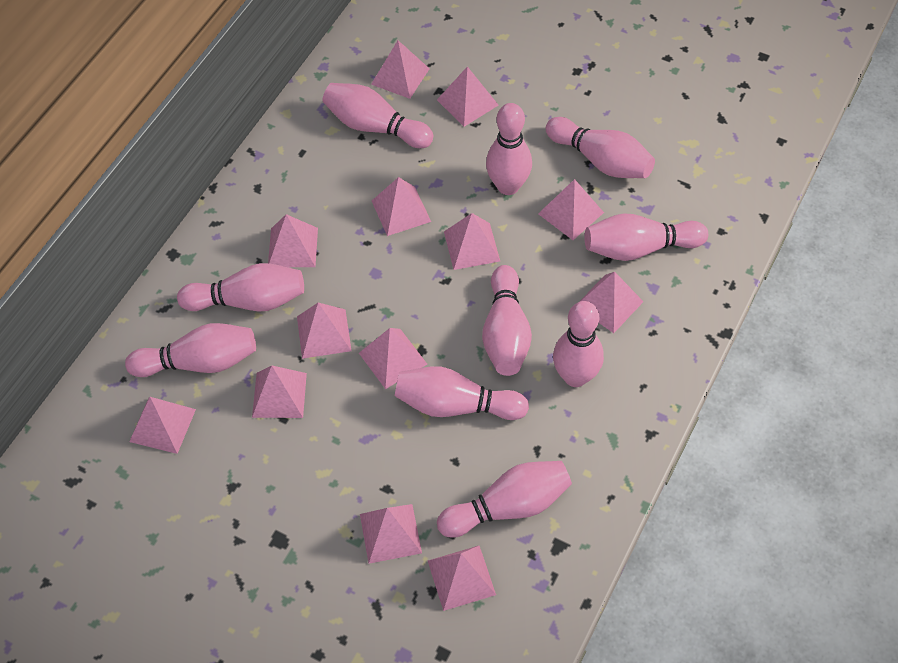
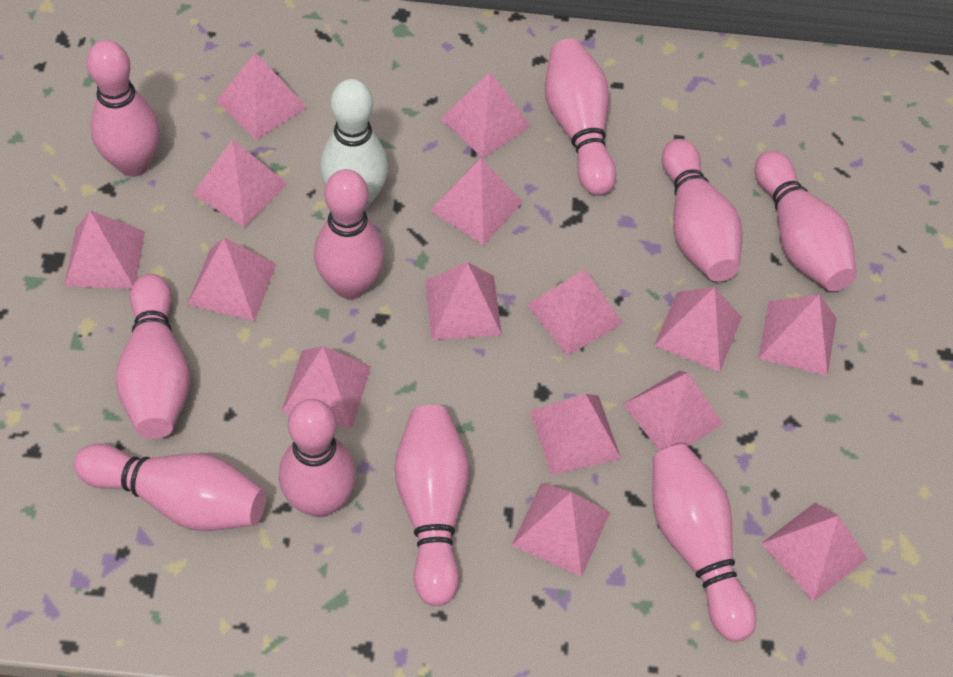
pink pyramid: [129,397,196,454] [252,365,307,418] [268,214,318,267] [297,303,352,359] [359,328,427,389] [360,504,422,564] [371,40,430,99] [372,177,431,236] [428,546,496,611] [437,66,498,127] [444,213,500,270] [538,179,604,240] [579,272,644,333] = 13 -> [64,210,145,289] [187,238,277,321] [192,139,287,228] [216,52,307,140] [281,346,371,429] [425,262,502,340] [430,158,523,245] [441,71,531,158] [511,483,610,577] [527,269,623,356] [530,394,621,475] [623,371,723,451] [654,287,742,372] [758,294,837,376] [761,503,867,602] = 15
white bowling pin: none = 0 -> [320,79,388,210] = 1

